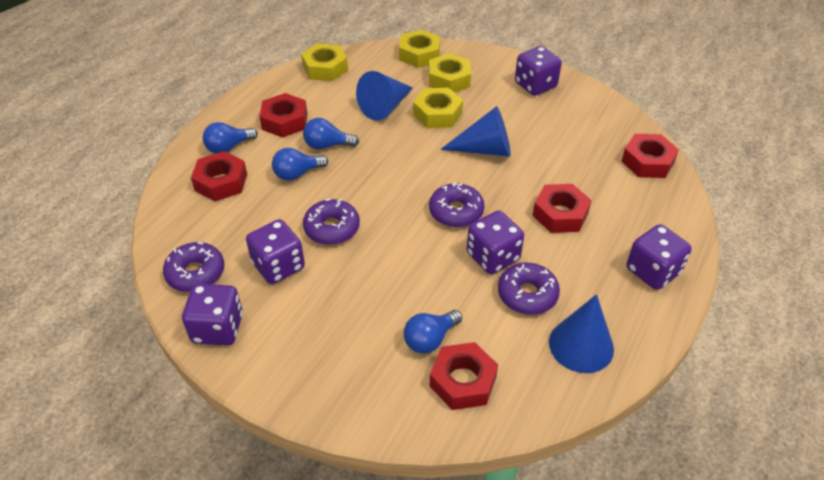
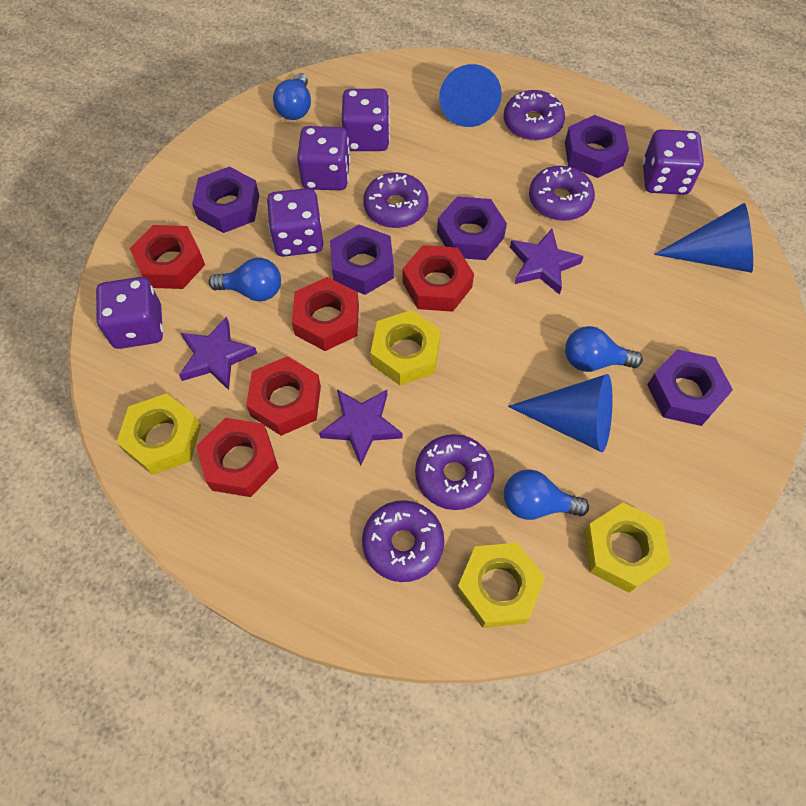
purple donut: [163,242,224,292] [303,199,360,245] [429,183,485,227] [498,263,560,315] = 4 -> [362,500,444,582] [363,173,428,228] [415,434,494,510] [504,90,565,141] [529,166,595,221] = 5
purple nut: none = 0 -> [192,166,259,233] [330,225,394,295] [437,196,507,260] [565,115,629,178] [648,349,733,426] = 5
purple star: none = 0 -> [179,316,257,390] [319,390,403,466] [510,229,584,295] = 3

